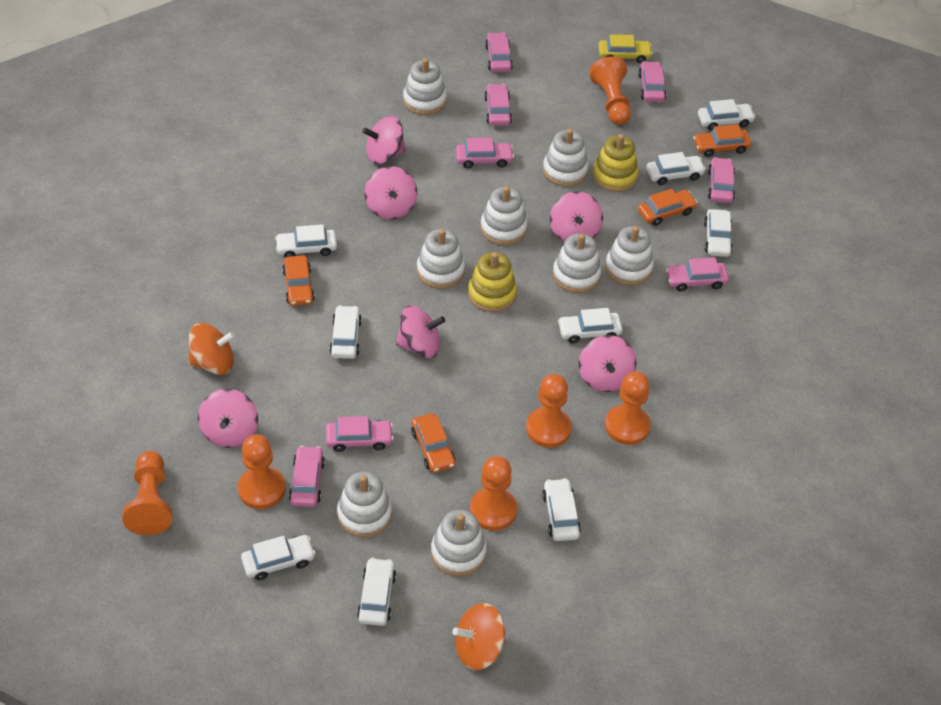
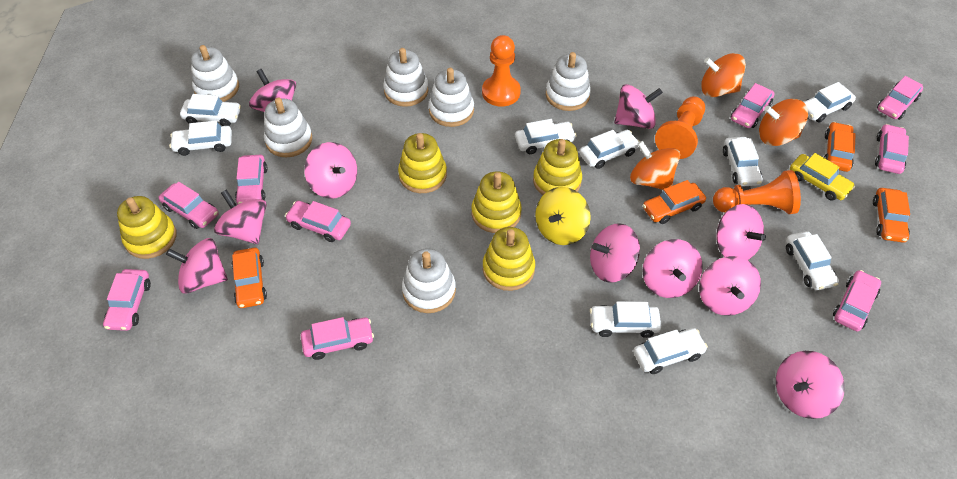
orange pawn: [122,451,172,535] [238,434,285,509] [470,456,517,531] [526,374,572,448] [589,56,631,125] [605,371,651,445] = 6 -> [482,35,521,106] [655,96,705,159] [713,170,801,214] = 3
orange spinning top: [188,323,235,375] [452,603,506,670] = 2 -> [630,141,680,190] [701,53,746,97] [759,99,808,146] = 3
pink car: [289,446,325,507] [326,416,394,452] [456,138,514,168] [484,84,512,126] [485,32,513,72] [638,61,666,102] [666,258,729,291] [708,157,735,203] = 8 -> [103,269,151,331] [159,182,219,229] [235,155,268,204] [285,201,351,242] [301,317,374,360] [731,83,775,128] [833,270,881,331] [875,124,909,174] [877,76,923,120] = 9
pink spinning top: [198,389,258,448] [362,116,406,164] [364,166,417,220] [396,306,445,358] [550,191,603,243] [579,335,636,392] = 6 -> [166,238,228,294] [214,190,267,244] [249,69,296,112] [304,142,357,198] [590,223,640,283] [614,84,663,129] [642,239,703,298] [699,256,761,316] [716,204,766,260] [776,351,845,419] = 10
white stacking toy: [337,471,392,538] [403,58,447,115] [417,229,465,289] [431,510,487,576] [480,186,528,245] [543,128,589,187] [553,233,601,293] [605,226,654,285] = 8 -> [191,45,239,102] [264,98,312,157] [383,48,428,107] [402,249,456,313] [429,68,474,127] [546,52,591,111] = 6
yellow spinning top: none = 0 -> [535,187,591,245] = 1
yellow stacking toy: [468,252,517,312] [593,134,639,192] = 2 -> [117,196,177,259] [398,133,447,193] [472,171,522,233] [483,227,535,291] [533,139,582,195] = 5

